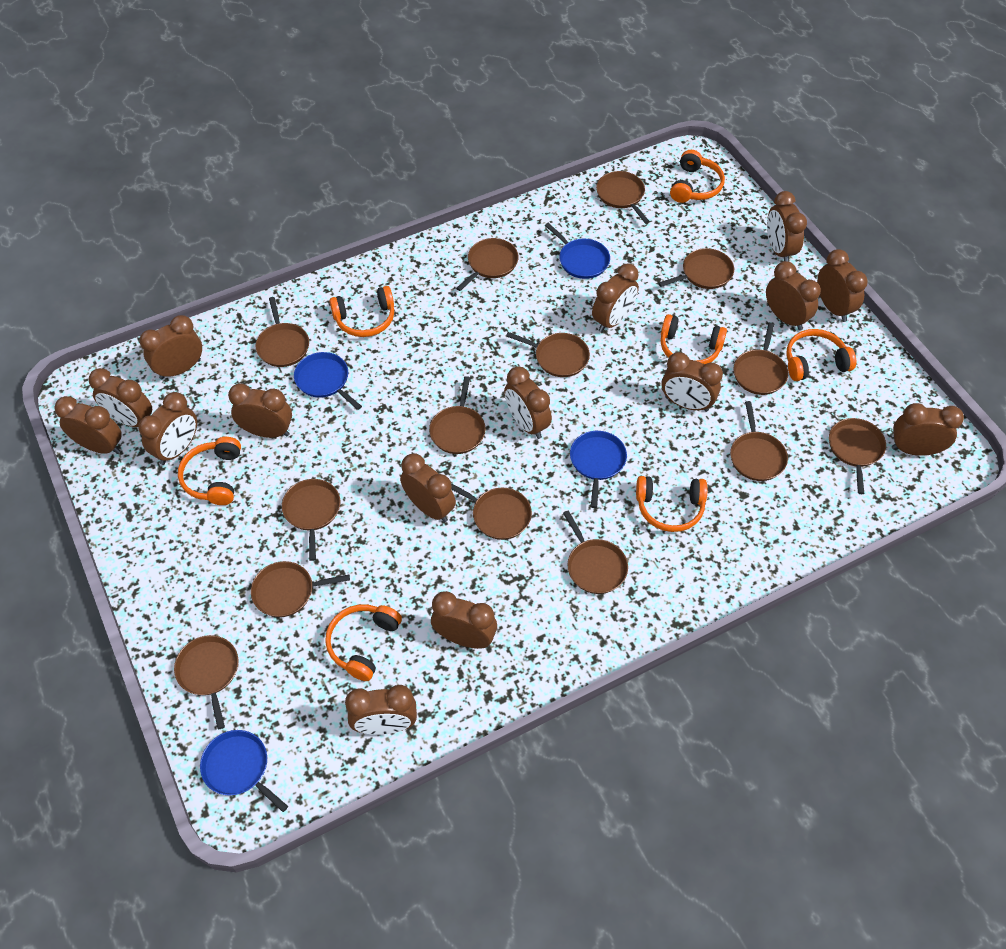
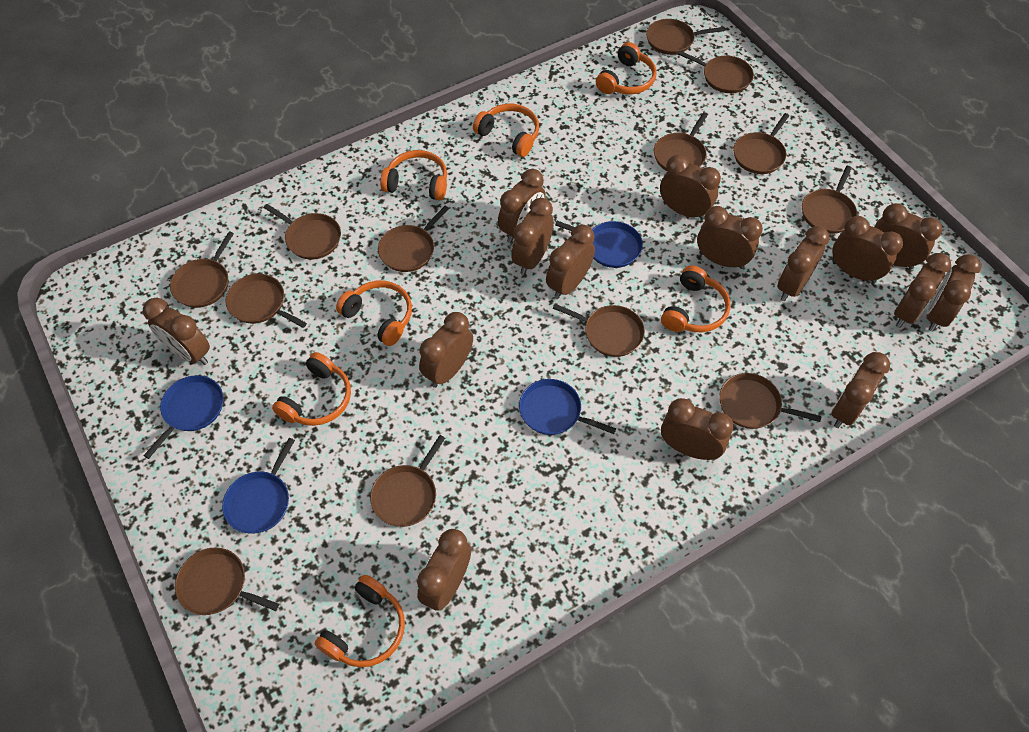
brown pan: [174,635,238,729] [251,561,350,617] [256,297,309,367] [282,479,341,561] [429,376,486,454] [451,483,532,540] [456,238,519,291] [506,332,590,377] [563,511,628,594] [596,171,649,223] [658,248,734,289] [730,401,788,481] [733,323,788,395] [829,418,886,494] = 14 -> [170,232,234,308] [175,547,279,615] [225,274,307,328] [264,204,341,260] [370,435,445,527] [378,206,449,272] [552,304,645,357] [646,19,724,55] [654,112,708,171] [677,50,754,93] [719,373,822,429] [733,113,789,174] [802,166,857,234] = 13

